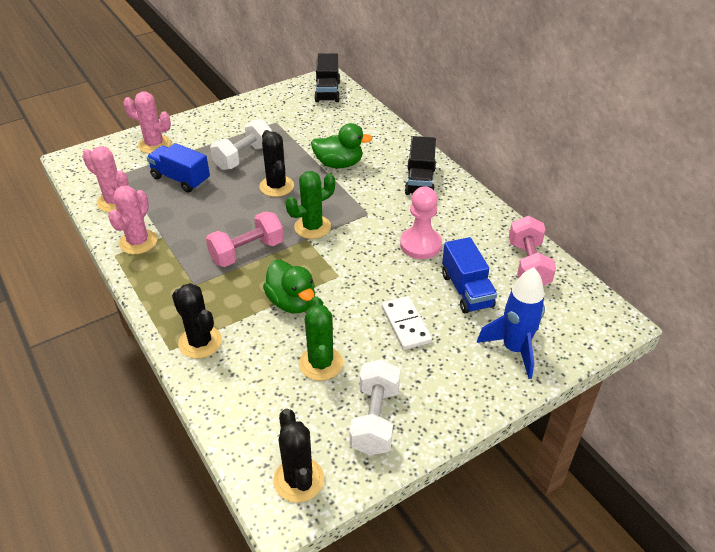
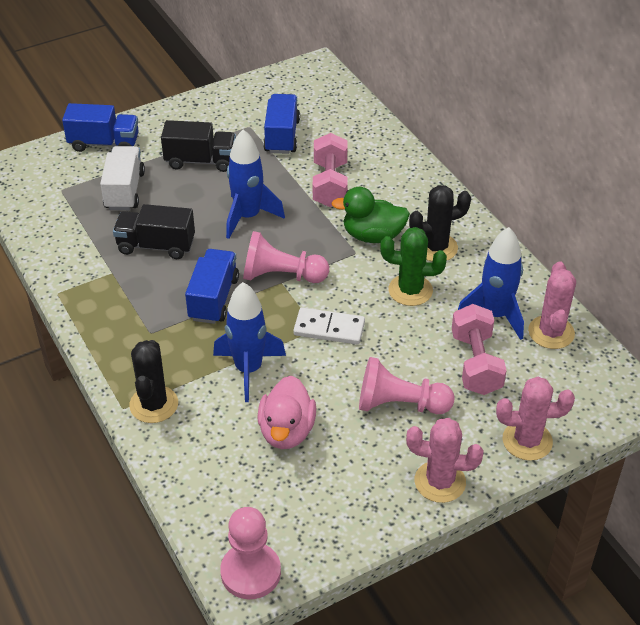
black cactus: [172,283,222,359] [259,130,294,197] [273,409,324,503] = 3 -> [129,340,178,423] [409,185,471,262] = 2
blue rocket: [477,267,545,379] = 1 -> [213,282,286,402] [226,129,285,239] [458,227,524,340] = 3
blue truck: [147,143,210,193] [442,237,497,314] = 2 -> [62,103,139,152] [185,249,239,324] [263,94,300,154] = 3
green cactus: [286,171,335,239] [299,296,343,381] = 2 -> [380,227,447,306] = 1
green duck: [263,260,315,314] [311,123,373,168] = 2 -> [331,187,410,243] = 1
pink duck: none = 0 -> [257,376,316,449] = 1
pink pawn: [400,186,442,259] = 1 -> [220,507,281,599] [243,231,329,283] [359,357,455,414] = 3
white dumbbell: [210,119,272,170] [350,359,400,455] = 2 -> none = 0
white truck: none = 0 -> [100,146,145,210] = 1

